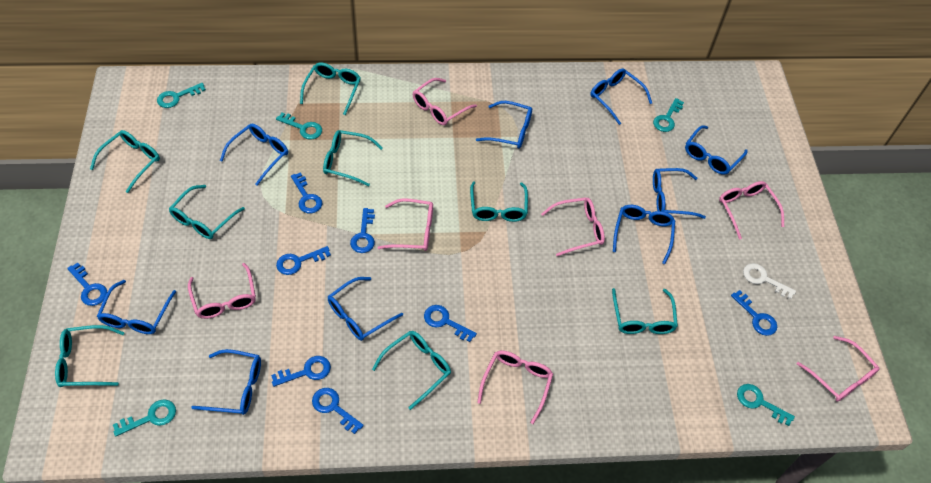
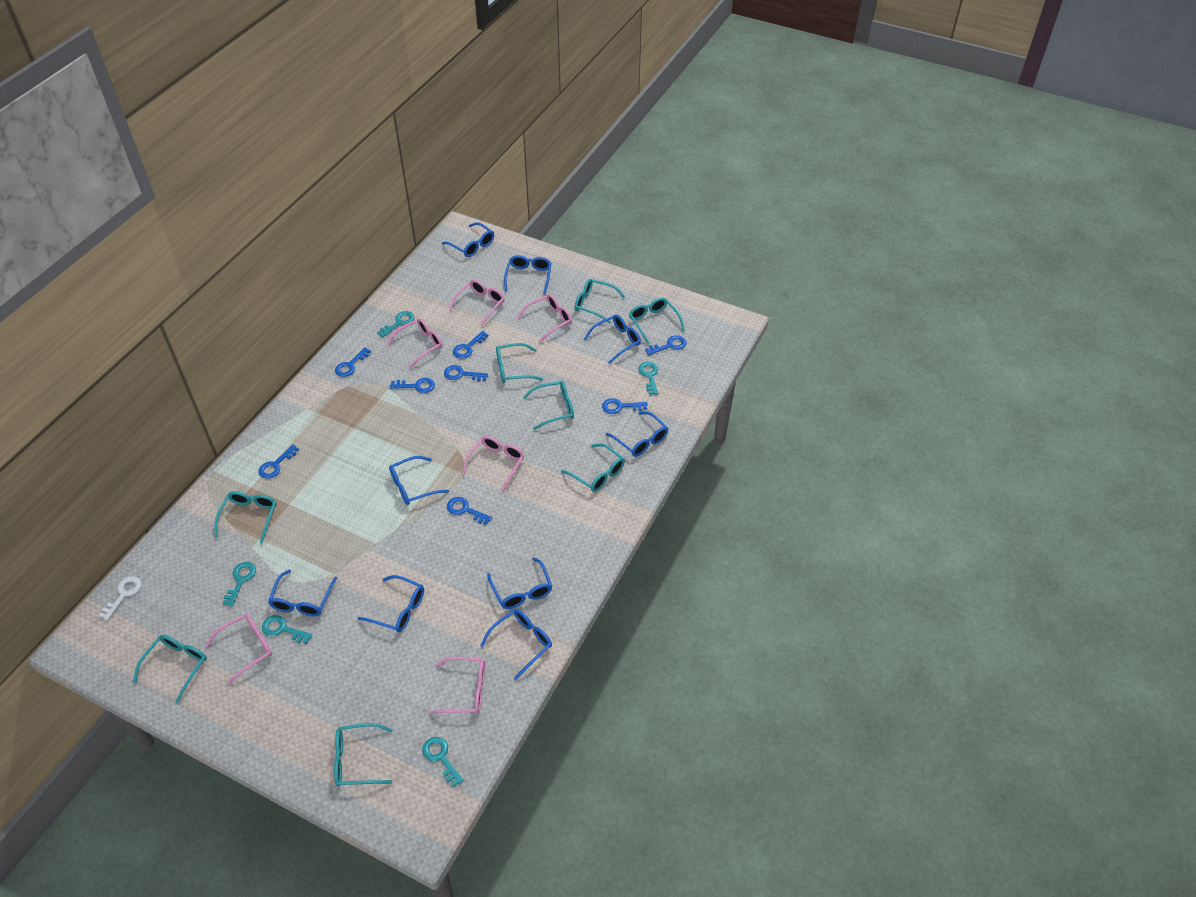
pink glasses: [188,263,256,319] [378,199,433,251] [413,78,477,125] [477,350,553,424] [541,197,605,256] [719,181,784,240] [796,336,880,402] = 7 -> [205,614,272,685] [387,318,443,368] [428,657,485,714] [449,280,505,326] [462,436,524,491] [517,294,572,342] = 6

